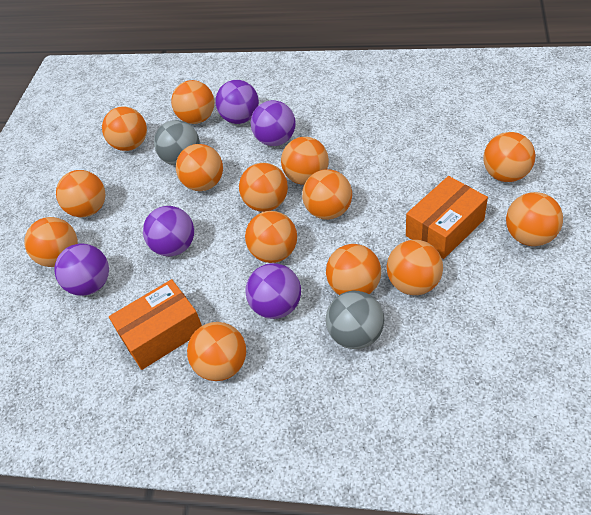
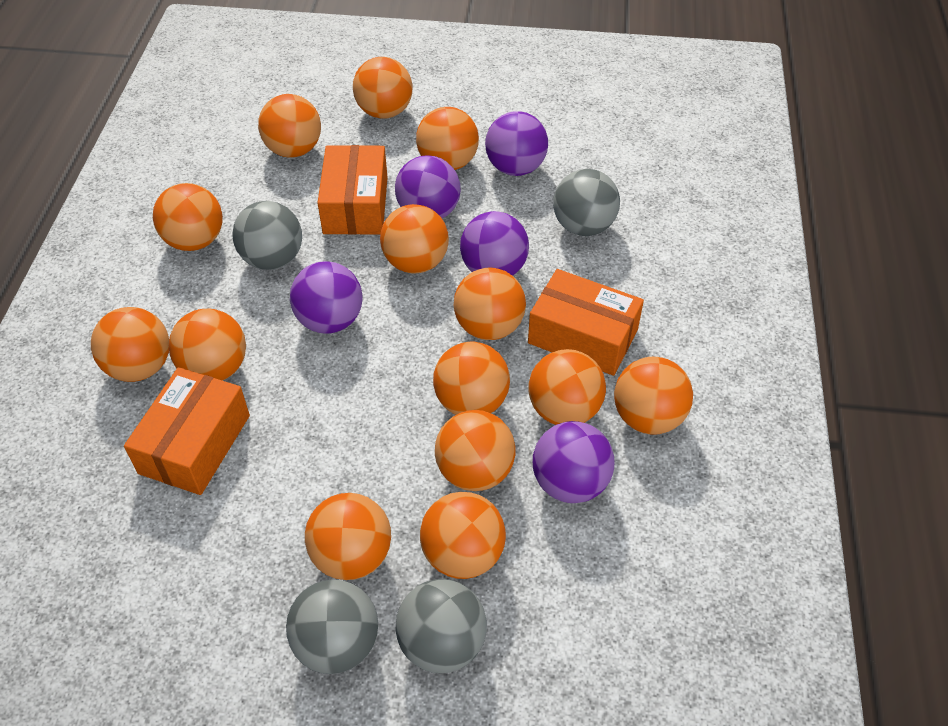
grey ball: [154,120,200,166] [326,291,384,349] = 2 -> [232,201,302,270] [286,580,378,674] [395,579,487,673] [553,169,620,236] = 4
orange box: [109,279,202,370] [406,176,488,259] = 2 -> [124,367,250,495] [318,145,388,235] [528,269,644,376] = 3

